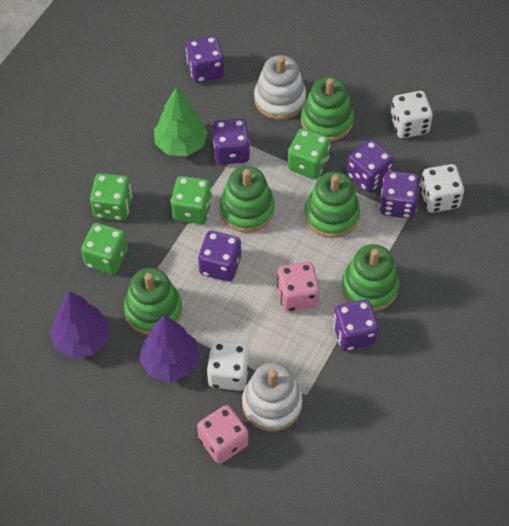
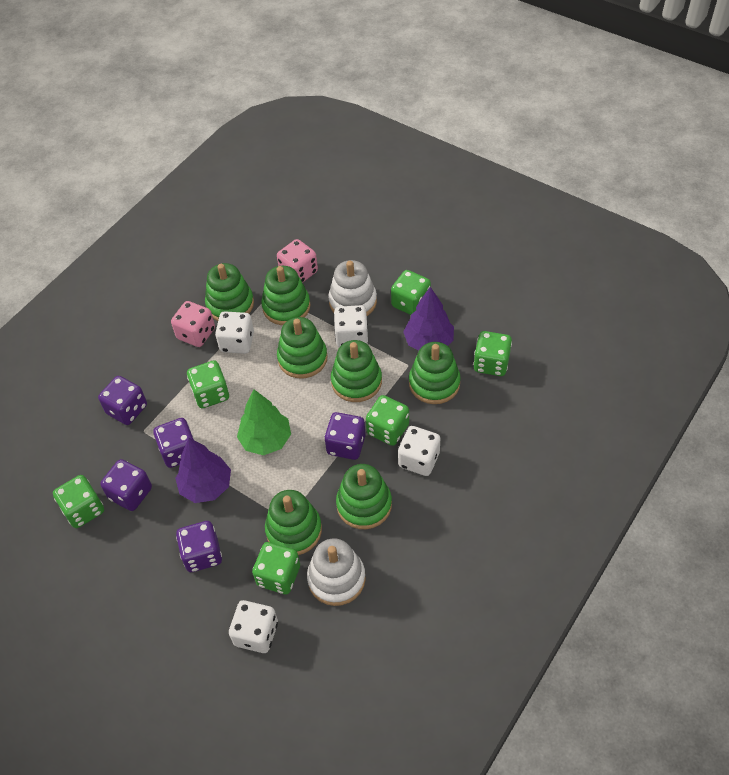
green dice: [81,223,128,274] [90,173,132,221] [171,176,212,224] [287,128,330,179] = 4 -> [53,475,104,528] [187,360,229,408] [252,542,300,594] [366,395,409,446] [391,270,431,315] [473,331,512,376] = 6
green stacking toy: [124,268,182,335] [220,166,275,233] [301,77,354,142] [305,172,360,238] [341,244,399,312] = 5 -> [205,263,254,321] [261,266,310,325] [265,490,322,555] [277,317,328,378] [331,340,382,402] [336,464,392,529] [409,342,461,404] = 7
purple dice: [186,36,225,83] [198,231,241,281] [213,118,250,165] [333,300,379,351] [347,140,394,192] [379,171,420,219] = 6 -> [98,376,147,425] [100,459,152,511] [153,418,195,468] [176,521,222,572] [324,412,366,460] = 5
white dice: [207,340,249,391] [390,91,433,138] [420,164,464,213] = 3 -> [215,311,254,354] [229,600,278,653] [334,305,368,347] [398,426,440,476] = 4

